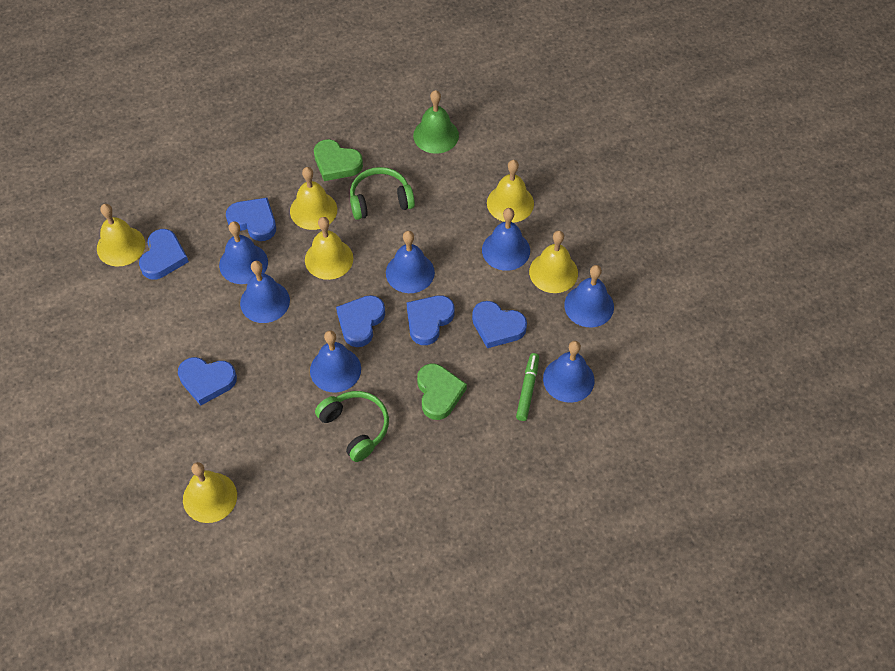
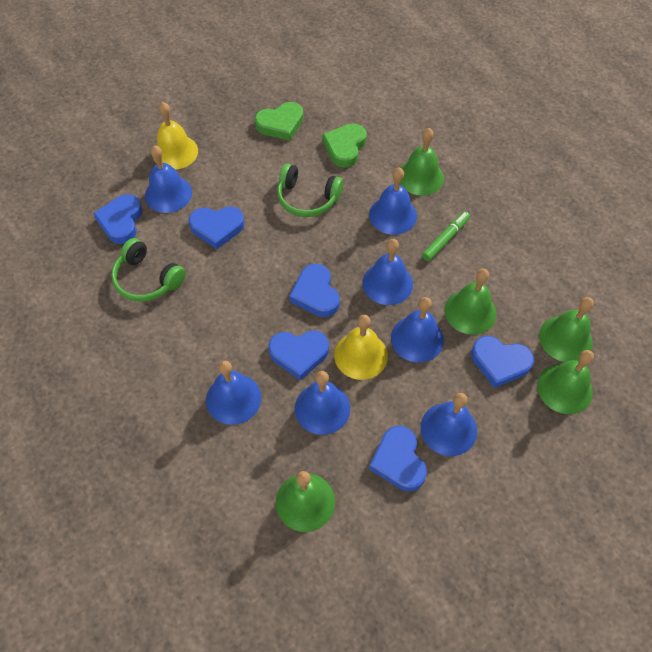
green bell: [413,90,459,154] = 1 -> [276,471,335,532] [400,128,444,196] [444,269,496,335] [537,350,594,414] [539,297,594,362] = 5
yellow bell: [97,204,145,267] [183,462,237,523] [290,167,337,230] [305,217,353,280] [487,160,534,223] [529,231,578,293] = 6 -> [154,102,198,170] [334,315,388,380] = 2

